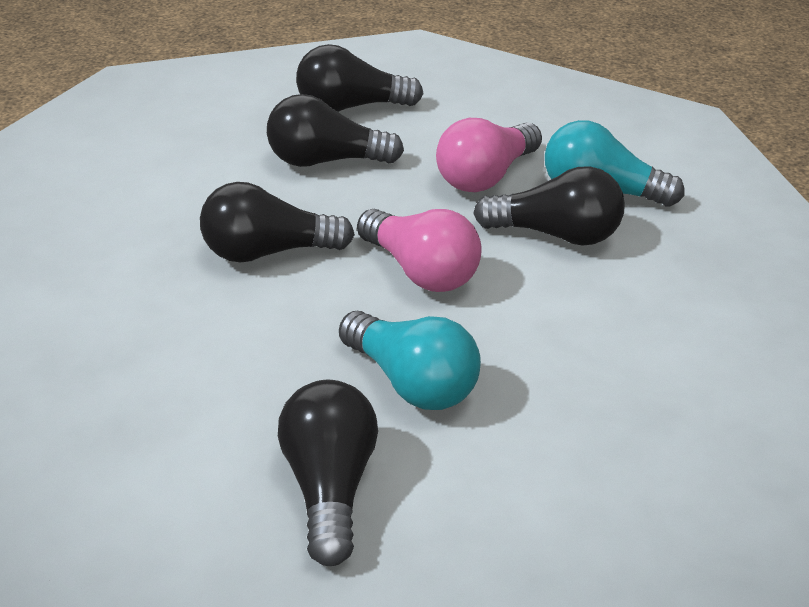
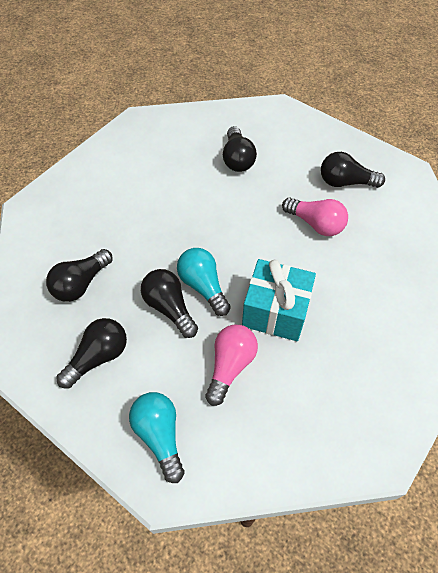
turquoise gift: none = 0 -> [242,259,316,341] = 1

